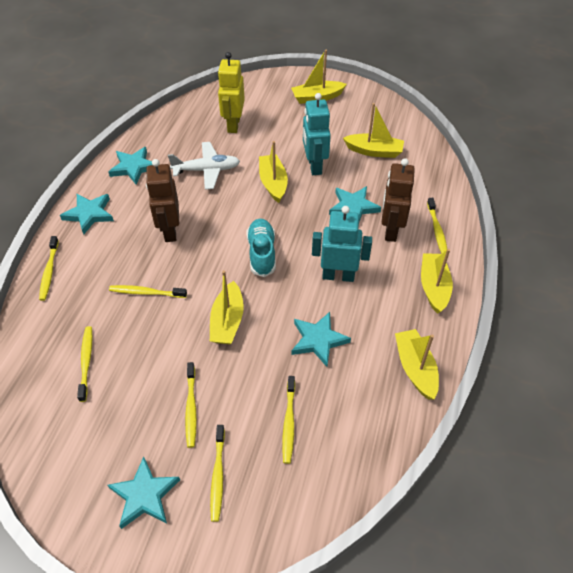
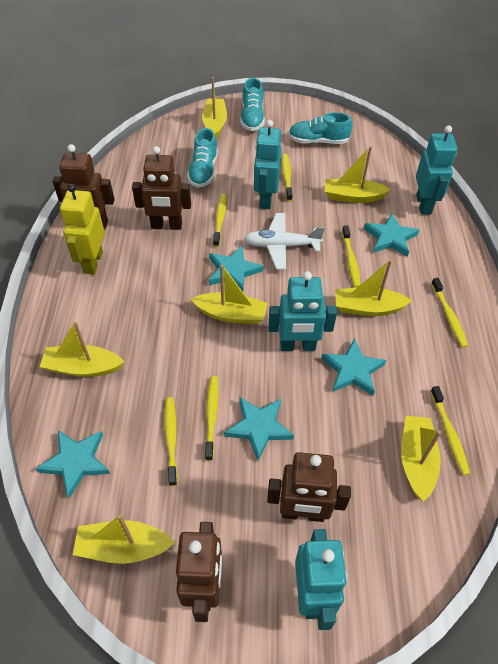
brown robot: [146,159,179,242] [382,158,415,242] = 2 -> [53,144,115,229] [132,146,191,230] [176,522,222,622] [267,452,351,522] = 4
turquoise robot: [303,93,331,175] [312,206,372,282] = 2 -> [254,120,282,209] [268,271,337,351] [295,529,347,630] [416,125,457,215] = 4
turquoise shoe: [247,219,276,277] = 1 -> [187,128,218,188] [240,78,265,131] [288,112,352,144] = 3
yellow boat: [210,270,244,345] [259,141,288,203] [291,50,347,104] [343,103,404,158] [395,329,439,400] [421,249,453,314] = 6 -> [40,322,124,377] [73,515,175,564] [191,264,268,324] [202,77,227,139] [325,146,391,203] [335,260,412,316] [401,416,441,502] = 7

